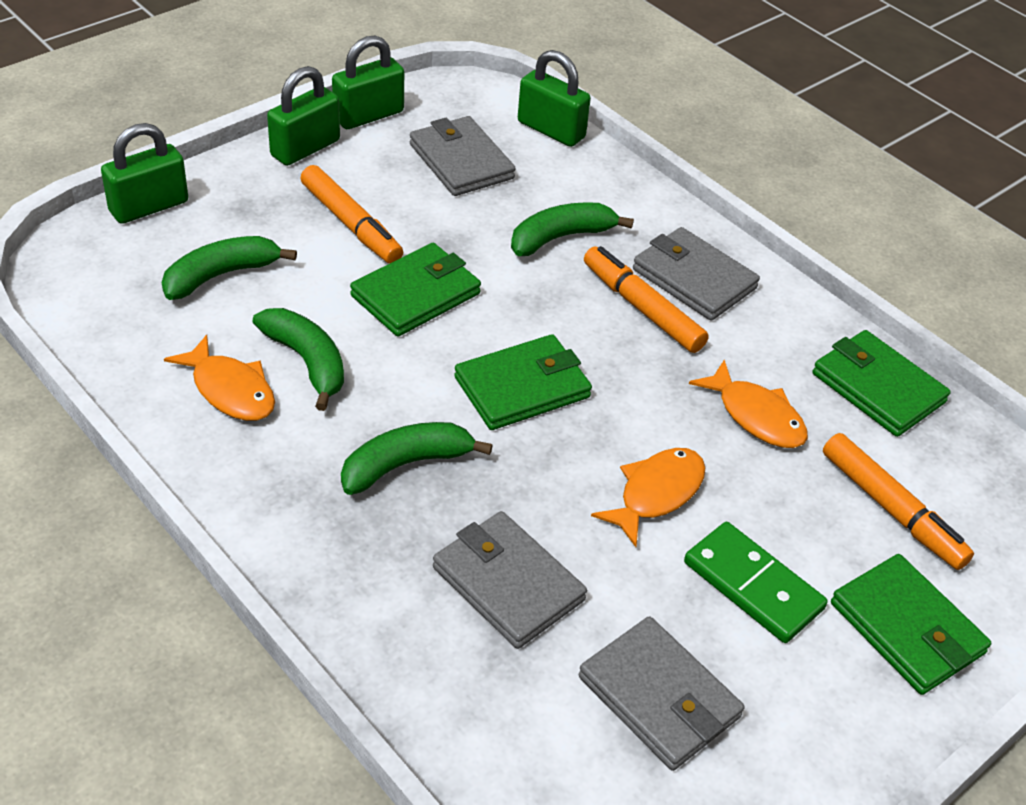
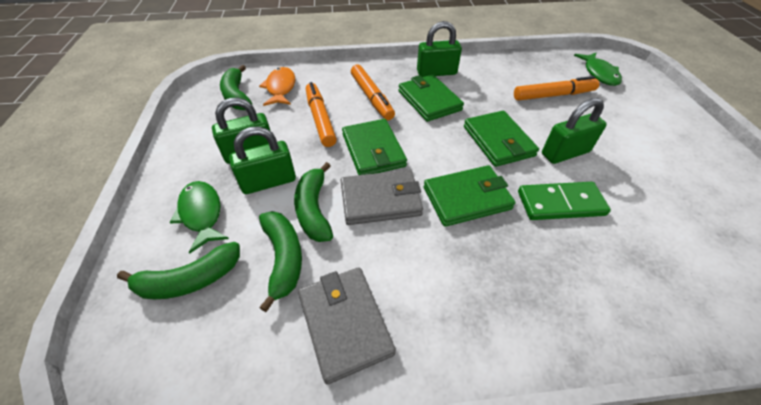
green fish: none = 0 -> [170,181,229,254] [574,53,622,86] = 2
grey wallet: [410,116,516,196] [433,511,587,649] [579,616,744,771] [633,227,760,321] = 4 -> [298,267,396,385] [341,170,423,225] = 2
orange fish: [164,335,275,421] [591,448,705,547] [689,360,808,448] = 3 -> [259,67,295,106] = 1

